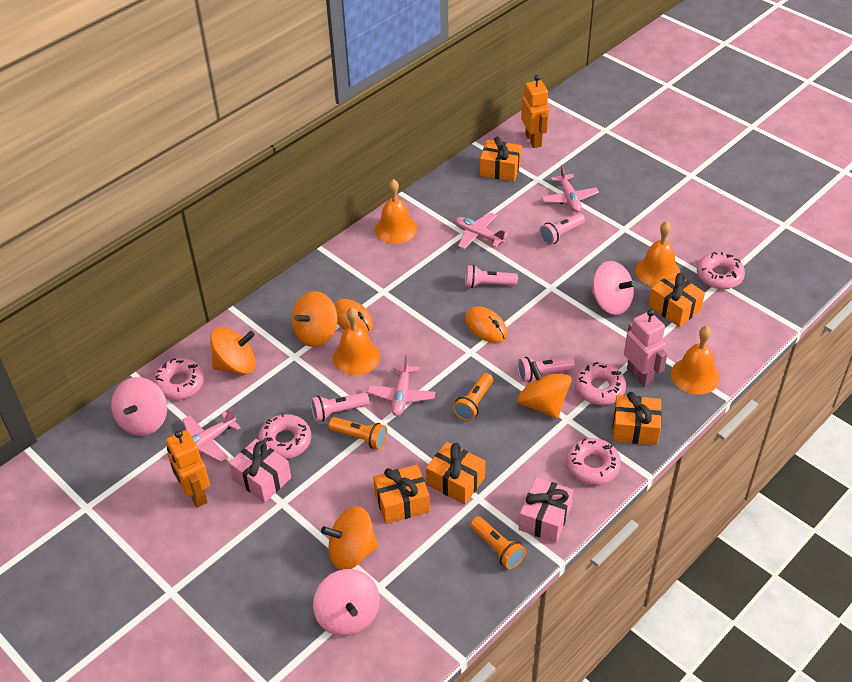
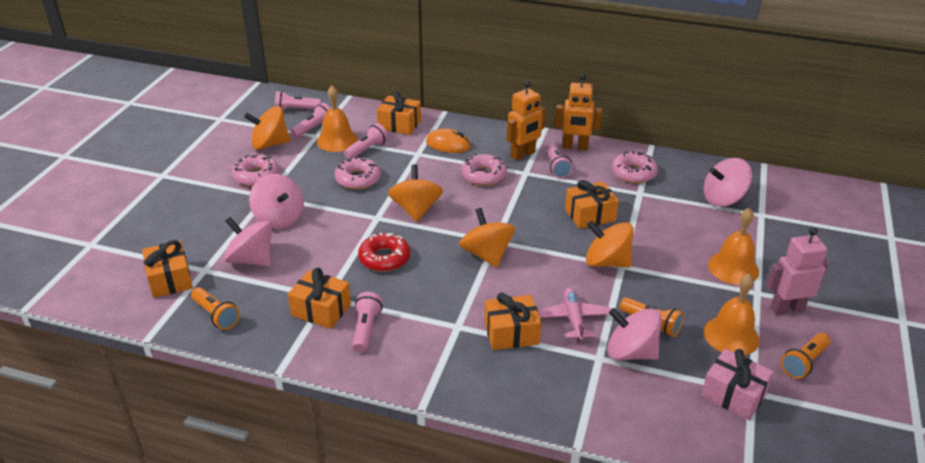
orange bell: [333,307,380,375] [375,179,417,244] [636,221,680,287] [671,326,720,395] = 4 -> [317,86,358,152] [704,274,760,355] [708,208,759,285] = 3
orange mouse: [334,299,373,333] [465,306,508,343] = 2 -> [426,128,471,153] = 1
pink donut: [153,358,204,400] [258,413,311,459] [566,438,621,485] [574,362,626,405] [697,252,745,289] = 5 -> [232,155,279,186] [334,157,381,190] [461,154,507,186] [612,151,658,183] = 4
pink flashlight: [311,392,369,422] [465,265,518,288] [518,357,575,382] [539,213,585,245] = 4 -> [275,91,321,110] [290,103,330,138] [344,123,388,159] [352,292,383,352] [546,143,573,178] = 5
pink gift: [229,439,291,503] [519,477,573,543] = 2 -> [701,349,774,420] = 1
pink plane: [183,408,241,462] [367,355,435,416] [455,213,509,249] [541,165,599,212] = 4 -> [538,287,611,341] = 1
pink spinning top: [111,377,167,436] [313,569,380,636] [592,261,636,315] = 3 -> [224,217,272,266] [249,174,304,229] [607,308,662,361] [704,158,752,207] = 4
red donut: none = 0 -> [358,233,410,272] = 1

